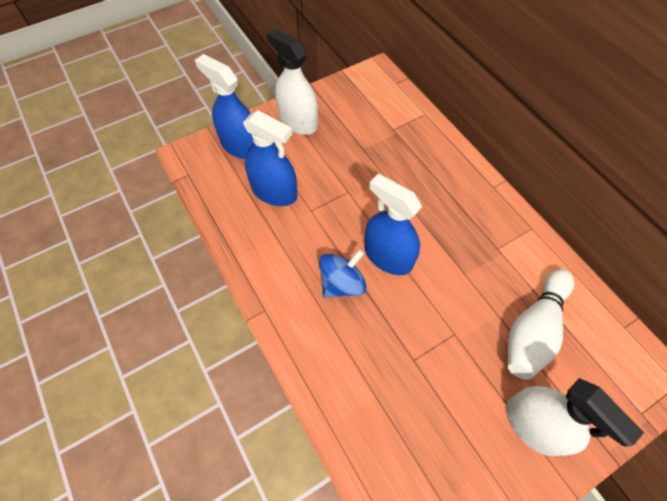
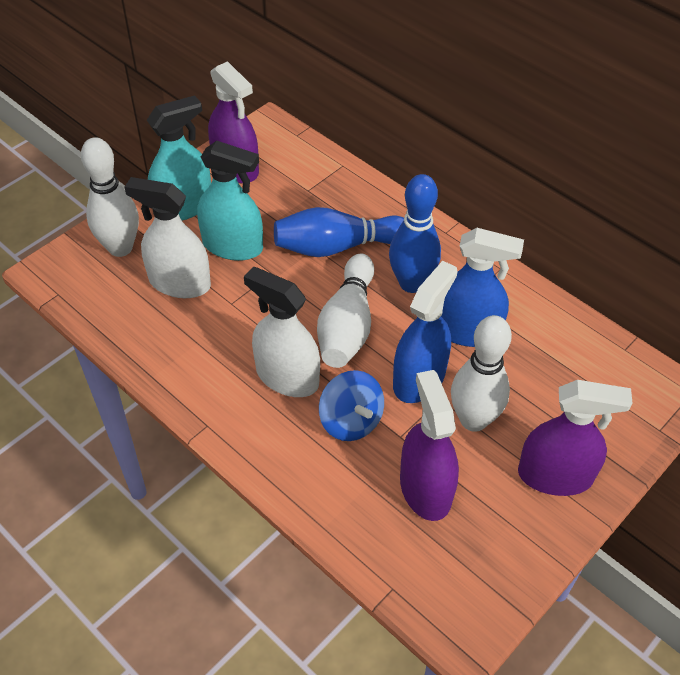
blue bowling pin: none = 0 -> [274,207,404,257] [389,174,441,293] = 2
blue spray bottle: [195,54,255,159] [243,110,297,206] [364,174,422,275] = 3 -> [393,261,458,403] [441,228,524,347] = 2
purple spray bottle: none = 0 -> [208,61,259,184] [400,370,459,521] [518,380,632,496] = 3
turquoise spray bottle: none = 0 -> [147,95,211,221] [197,141,263,261] = 2
white bowling pin: [508,269,574,380] = 1 -> [81,137,139,257] [317,254,374,368] [451,315,512,432] = 3

